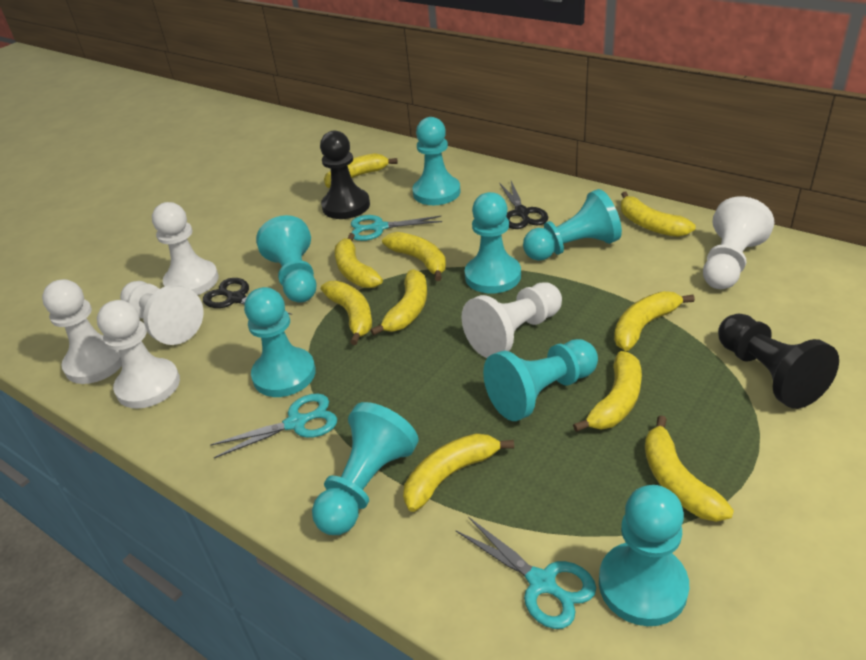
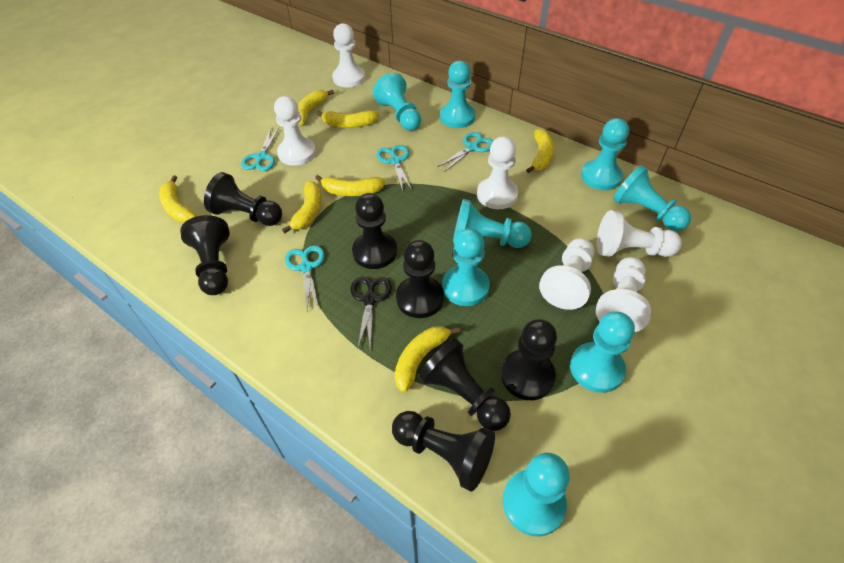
black pawn: [320,131,370,219] [718,314,839,409] = 2 -> [180,215,230,295] [204,172,282,226] [352,193,397,269] [392,411,495,491] [396,240,444,318] [418,338,511,431] [501,319,557,400] = 7
black scissors: [203,278,292,315] [499,181,548,229] = 2 -> [351,277,392,350] = 1
turquoise scissors: [210,394,337,458] [351,215,442,241] [455,517,596,629] = 3 -> [241,128,279,171] [285,245,325,310] [376,145,412,192] [437,132,493,171] = 4
yellow banana: [321,281,372,345] [324,153,398,188] [335,233,383,288] [370,269,427,336] [382,232,446,281] [403,433,514,512] [573,351,642,432] [614,291,695,351] [621,192,696,237] [645,415,734,522] = 10 -> [159,176,197,223] [282,181,321,234] [298,90,334,125] [315,175,385,196] [317,110,379,128] [394,326,460,393] [526,129,554,173] = 7

